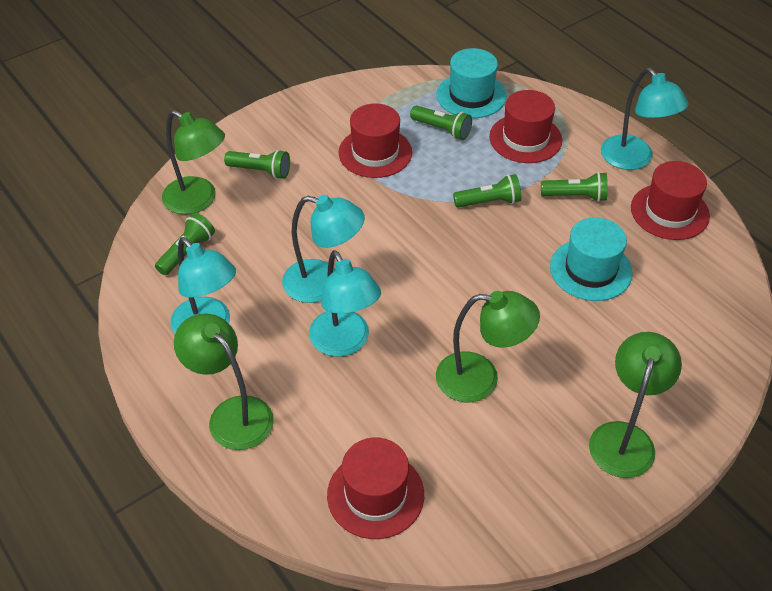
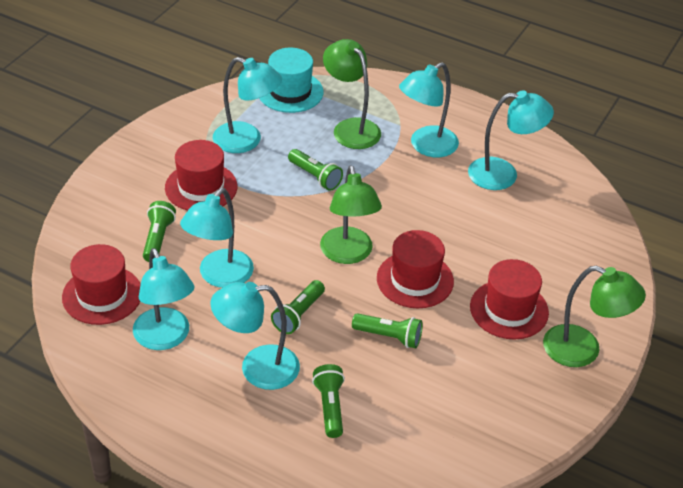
green lamp: [162,110,225,214] [174,314,274,450] [436,291,540,402] [589,332,682,478] = 4 -> [320,165,382,264] [323,39,381,149] [543,266,646,367] = 3
turquoise hat: [437,48,506,118] [550,217,633,301] = 2 -> [259,48,324,113] = 1
turquoise lamp: [170,237,236,334] [282,195,365,303] [309,250,381,357] [601,68,689,170] = 4 -> [133,248,194,350] [180,188,254,288] [210,282,300,390] [213,57,282,153] [399,62,459,157] [468,90,554,190] = 6

